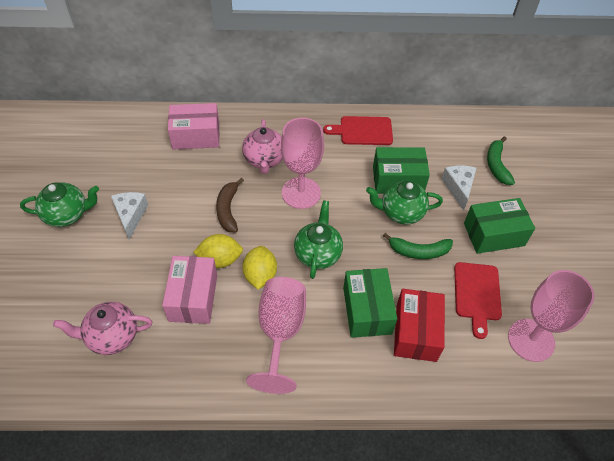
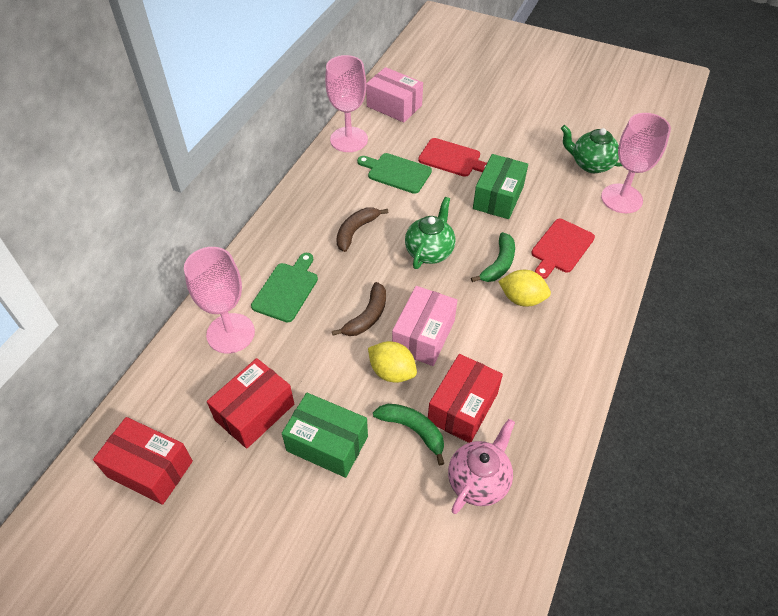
brown banana: [216,178,244,232] = 1 -> [332,282,386,336] [336,207,388,252] = 2
green box: [343,268,397,338] [373,147,430,194] [464,198,535,254] = 3 -> [282,393,368,478] [473,154,528,219] = 2
green cutting board: none = 0 -> [251,253,318,322] [357,153,432,194] = 2
green teapot: [20,183,99,227] [294,200,343,279] [366,181,443,225] = 3 -> [405,197,455,269] [561,125,622,173] = 2
pink teapot: [53,302,152,355] [242,119,283,174] = 2 -> [448,419,515,514] = 1
red box: [394,289,445,362] = 1 -> [93,417,193,505] [207,358,294,449] [428,354,503,443] = 3
white cheese: [111,192,148,240] [442,165,476,211] = 2 -> none = 0

